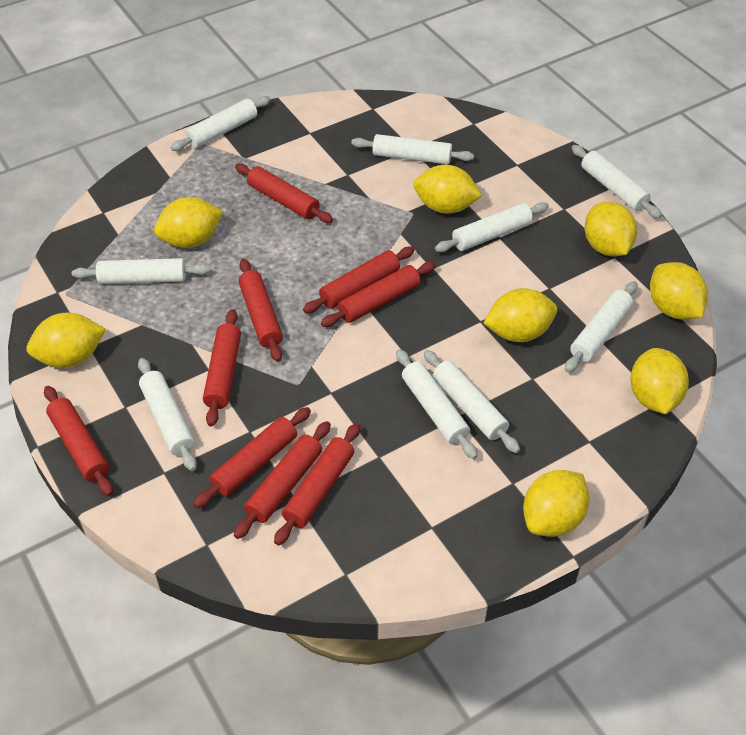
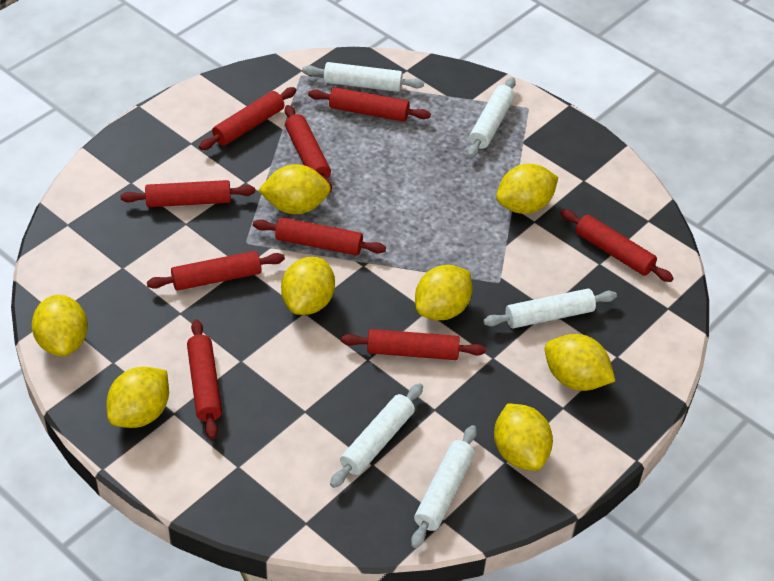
white rolling pin: [72,258,210,284] [138,358,197,471] [170,96,271,151] [351,134,474,165] [396,349,478,459] [424,350,520,453] [435,202,549,252] [565,281,637,373] [572,145,662,219] = 9 -> [302,62,424,92] [330,383,423,488] [411,425,477,548] [468,77,516,158] [483,289,617,328] = 5

